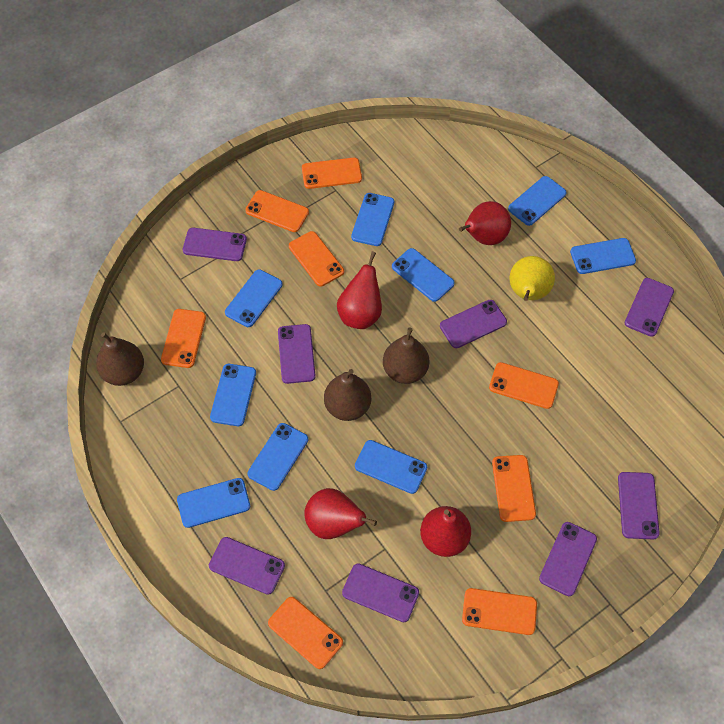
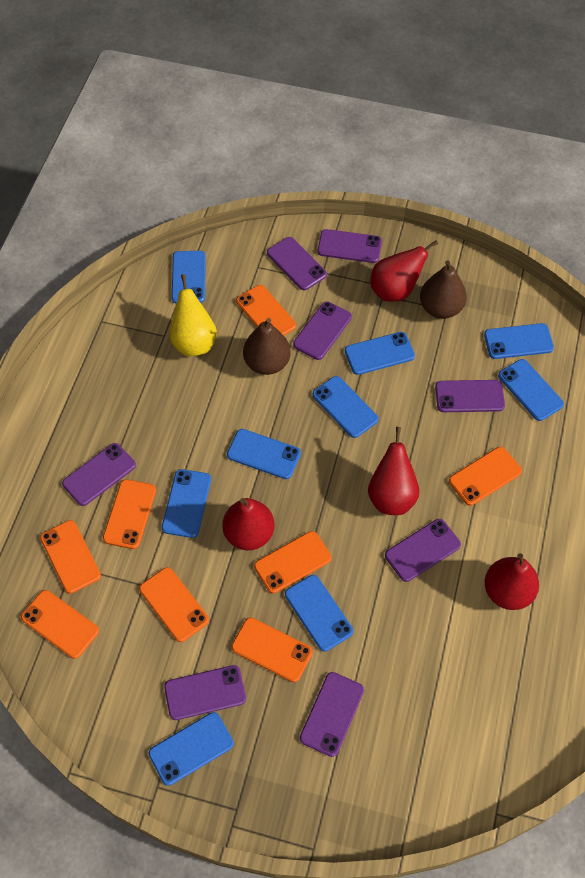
brown pear: [96,332,144,386] [324,369,371,421] [383,327,429,384] = 3 -> [243,318,291,375] [420,260,467,319] = 2

